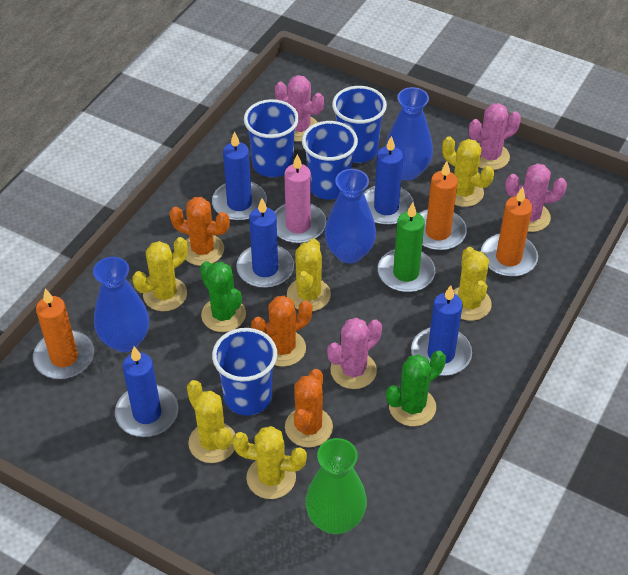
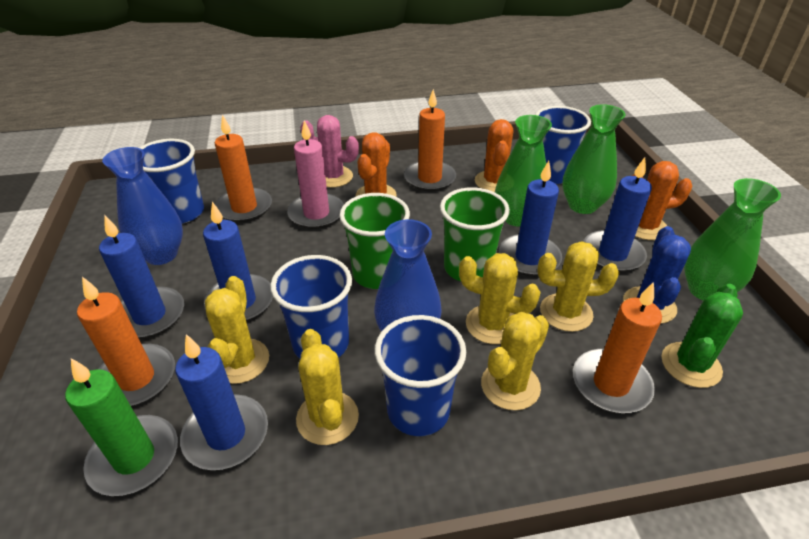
blue cactus: none = 0 -> [623,226,691,324] = 1
blue vase: [93,257,149,352] [325,169,376,263] [385,87,433,180] = 3 -> [102,147,183,265] [374,219,442,331] = 2
green cactus: [200,261,246,332] [386,351,446,426] = 2 -> [662,284,743,388] = 1
green cup: none = 0 -> [339,193,410,289] [440,187,510,281] = 2
green vase: [305,438,367,534] = 1 -> [495,115,552,227] [562,104,626,214] [684,178,781,301] = 3
orange candle: [33,289,94,379] [419,161,467,251] [481,187,538,277] = 3 -> [77,277,175,407] [215,115,272,223] [404,89,456,191] [573,282,662,413] = 4
pink cactus: [275,75,324,142] [327,318,382,389] [469,103,521,170] [505,163,567,232] = 4 -> [300,115,359,188] = 1
yellow cactus: [133,237,188,311] [187,380,235,463] [232,426,307,499] [287,238,331,311] [442,136,494,207] [453,247,492,321] = 6 -> [205,276,269,384] [296,329,359,445] [459,253,541,344] [481,312,549,410] [537,241,619,332] = 5

